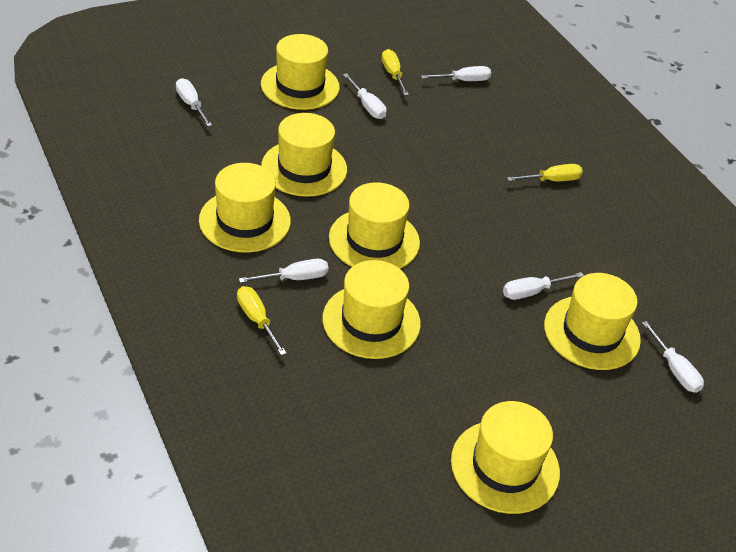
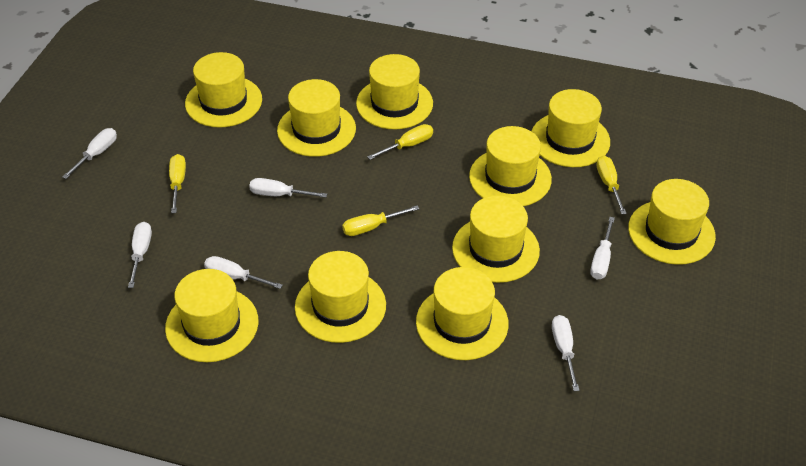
yellow hat: [199,163,291,253] [261,34,340,110] [261,113,347,197] [322,260,421,359] [329,182,420,269] [451,401,560,514] [544,273,641,370] = 7 -> [165,269,259,362] [185,52,262,128] [277,79,356,157] [295,251,386,343] [356,54,433,129] [416,267,509,360] [452,195,540,283] [469,126,552,206] [532,89,610,167] [628,179,716,265] = 10
yellow screwdriver: [237,286,287,356] [382,49,409,96] [507,164,583,181] = 3 -> [169,154,186,213] [342,205,419,236] [367,124,433,160] [597,156,627,214] = 4

